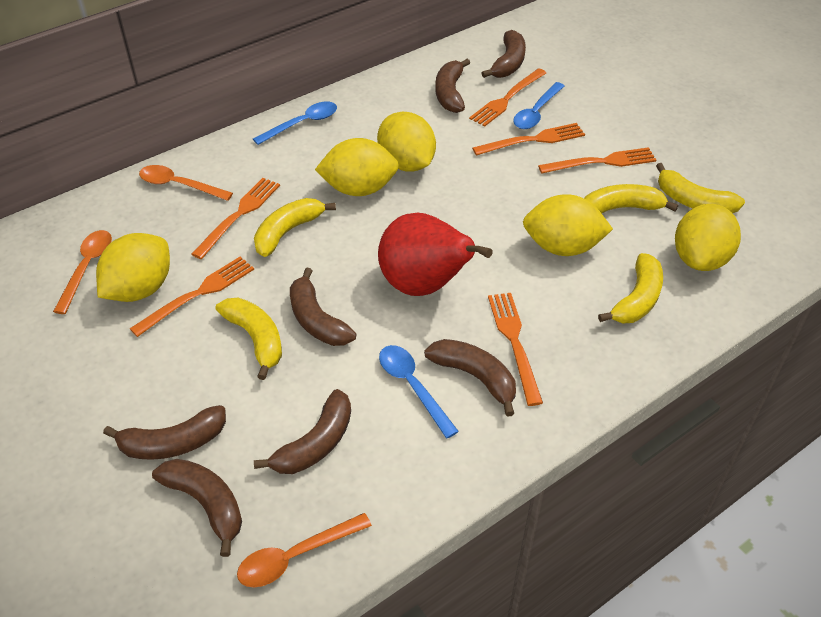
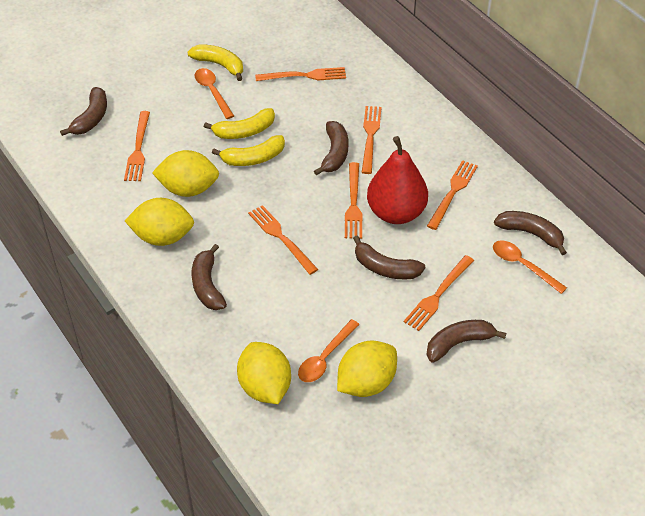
blue spoon: [253,102,337,145] [379,345,459,439] [513,82,564,129] = 3 -> none = 0
brown banana: [103,405,226,460] [152,459,242,557] [254,389,351,474] [290,267,356,346] [424,339,516,417] [435,59,470,113] [481,30,526,78] = 7 -> [60,87,107,136] [191,244,227,310] [314,121,348,176] [353,235,425,279] [426,320,506,363] [494,211,567,255] = 6
orange fork: [130,257,254,337] [191,178,280,259] [469,68,546,127] [472,123,585,156] [488,293,543,406] [538,147,656,174] = 6 -> [124,111,150,181] [248,205,318,275] [255,67,346,81] [345,162,362,239] [362,106,382,174] [404,255,474,331] [427,160,478,230] = 7
yellow banana: [215,298,282,380] [254,198,336,257] [584,184,678,213] [598,253,663,323] [656,163,745,213] = 5 -> [187,45,243,81] [204,108,275,139] [212,135,285,166] = 3
yellow lemon: [96,233,170,302] [315,138,399,196] [377,112,436,172] [523,194,613,256] [675,204,741,271] = 5 -> [125,198,194,246] [152,150,219,197] [237,342,291,404] [337,340,397,397] = 4

